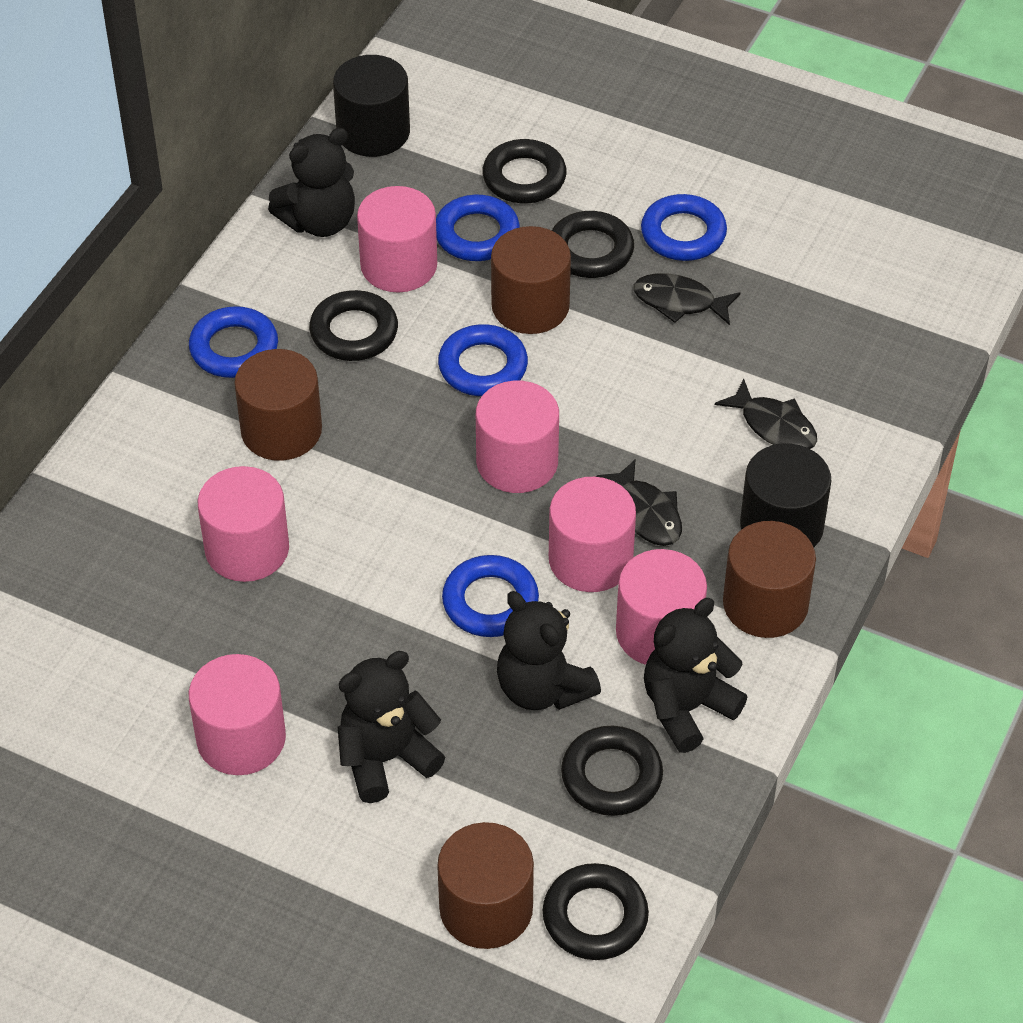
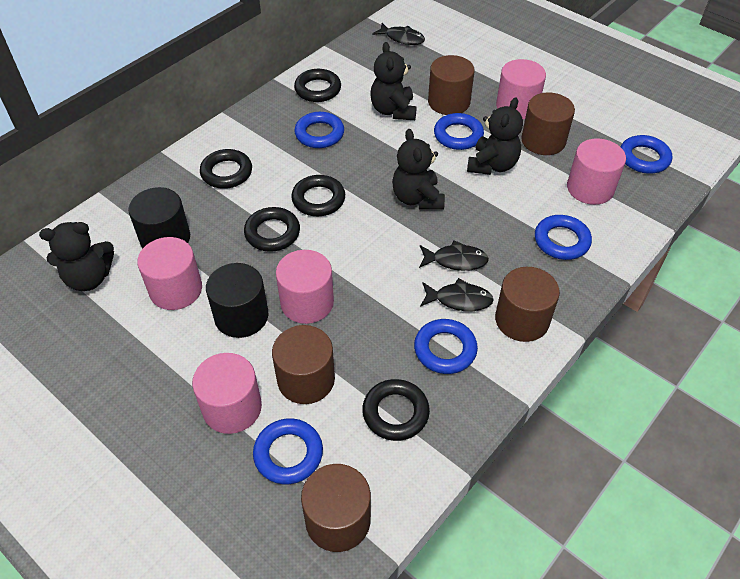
blue ring: [189,306,278,378] [436,195,520,261] [438,324,528,396] [442,555,539,637] [641,194,727,261] = 5 -> [253,419,323,484] [294,112,344,148] [414,319,478,374] [434,113,484,150] [535,215,592,260] [620,135,672,174] = 6
brown cylinder: [234,349,322,461] [437,822,534,949] [491,226,571,334] [723,521,816,638] = 4 -> [272,325,335,404] [301,464,371,552] [428,55,475,115] [495,267,560,342] [521,93,575,155] = 5
pink cylinder: [189,654,286,775] [198,466,289,582] [357,186,437,292] [476,381,559,493] [549,477,636,592] [616,549,707,665] = 6 -> [137,237,202,310] [192,353,262,434] [276,250,334,324] [496,59,546,119] [567,138,626,205] = 5

